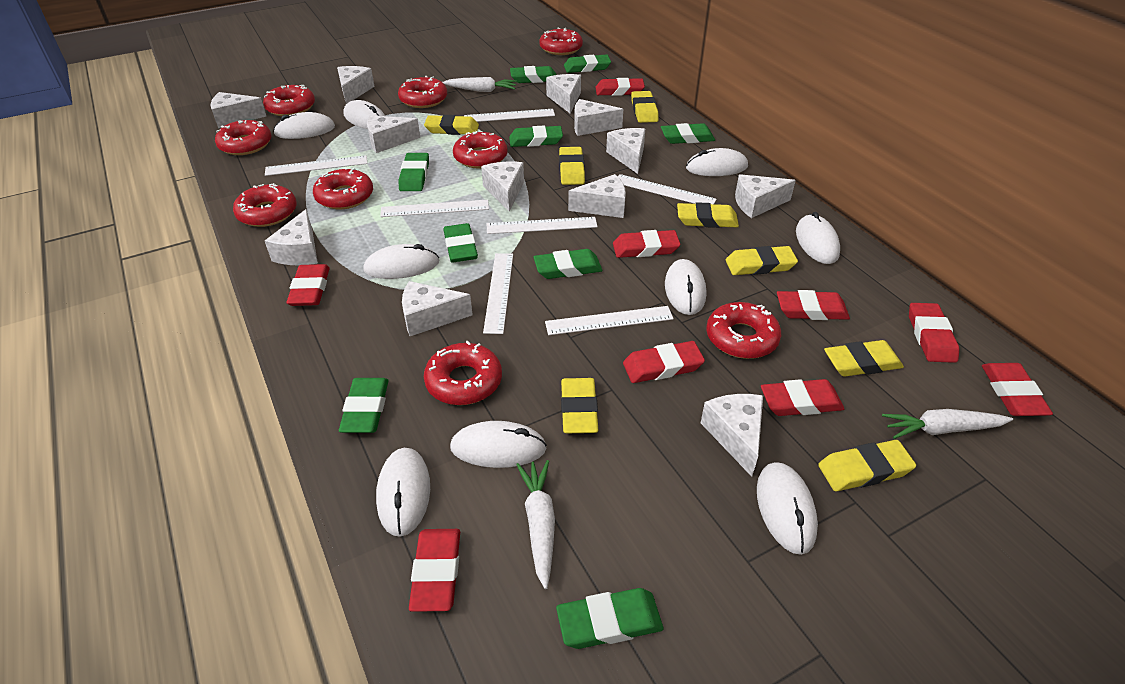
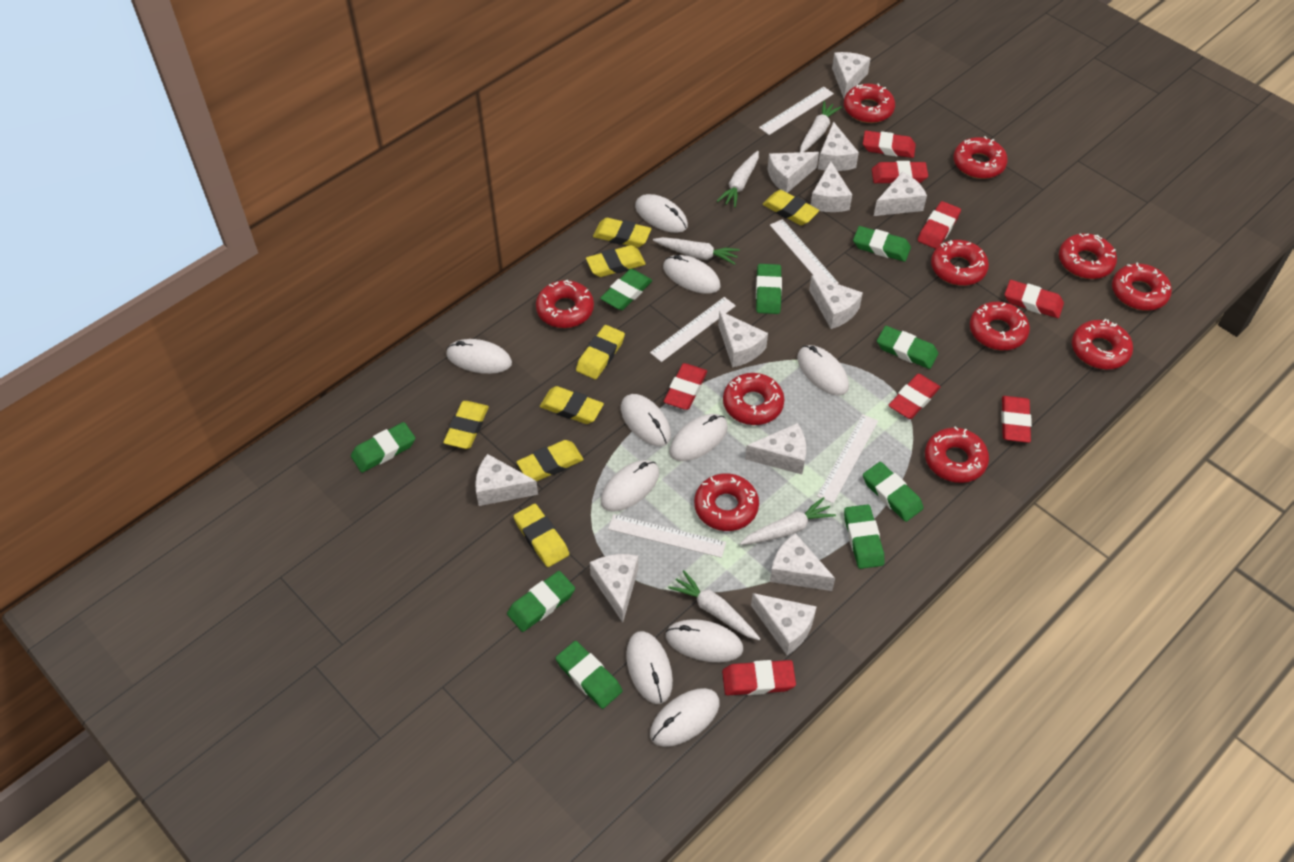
red donut: [215,120,272,155] [233,183,297,227] [263,85,315,116] [313,167,373,209] [398,76,447,108] [424,341,502,405] [453,131,508,169] [539,27,583,55] [706,302,781,359] = 9 -> [536,280,594,328] [694,473,759,531] [723,373,784,425] [844,83,895,123] [925,426,989,483] [931,240,989,286] [953,136,1008,179] [970,302,1030,350] [1059,233,1117,279] [1072,319,1133,370] [1112,262,1172,311] = 11
red eraser: [286,264,330,306] [409,529,460,612] [595,78,645,96] [613,230,680,258] [623,341,705,383] [761,379,844,416] [777,290,850,320] [909,303,959,363] [982,363,1053,416] = 9 -> [664,363,707,410] [722,660,796,695] [863,131,916,158] [872,161,928,184] [888,374,940,419] [918,201,961,249] [1001,396,1032,443] [1005,280,1064,318] = 8
white carrot: [443,77,517,92] [516,460,555,589] [882,409,1013,439] = 3 -> [653,237,740,265] [668,570,761,640] [717,151,759,208] [740,497,836,545] [800,101,842,152] = 5
white mouse: [273,112,335,139] [343,100,385,129] [363,244,439,279] [376,448,430,537] [450,421,547,468] [665,259,706,315] [686,148,748,176] [757,462,818,555] [796,212,840,264] = 9 -> [446,339,512,374] [601,460,659,512] [621,394,671,447] [626,631,673,704] [635,194,688,233] [650,688,720,747] [663,255,721,294] [666,619,743,662] [669,414,728,461] [797,345,849,396] = 10
white ruler: [265,155,367,176] [380,200,489,217] [464,109,555,122] [483,253,513,334] [487,217,598,234] [545,306,674,335] [618,174,717,204] = 7 -> [608,514,726,558] [650,297,736,362] [759,87,834,135] [770,219,839,284] [817,414,878,503] = 5

